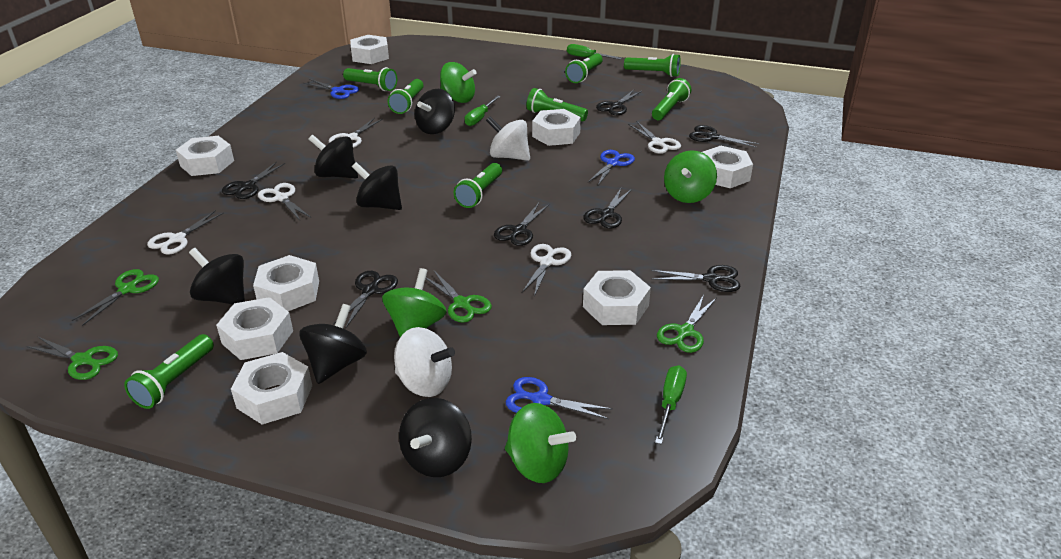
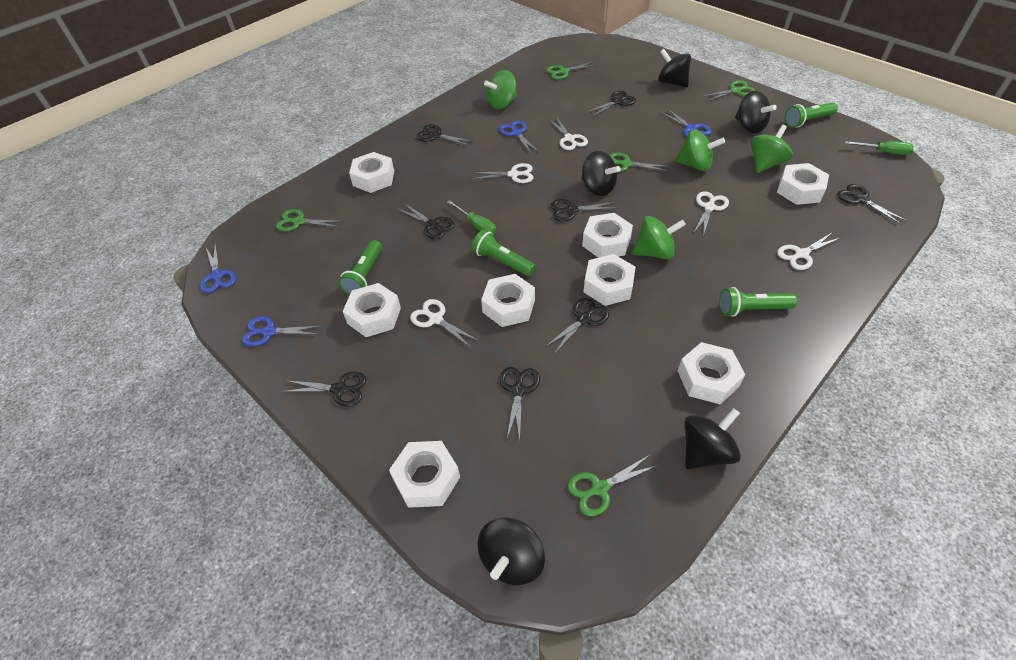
black scissors: [222,162,285,199] [333,271,398,329] [494,203,549,246] [583,188,632,228] [596,90,642,115] [651,265,740,292] [689,125,760,148] = 7 -> [282,372,366,407] [398,203,455,239] [416,124,473,146] [500,367,540,441] [545,298,609,354] [550,199,616,221] [586,91,636,117] [837,184,907,225] = 8
black spinning top: [189,248,245,305] [299,304,367,384] [309,134,358,178] [352,162,402,210] [399,398,472,477] [415,89,455,134] = 6 -> [478,517,545,585] [581,151,621,196] [658,49,691,87] [685,408,741,469] [735,91,777,133] = 5
blue scissors: [304,79,359,99] [506,377,613,419] [588,150,635,185] = 3 -> [200,243,236,293] [242,316,321,347] [499,121,539,153] [661,109,712,137] = 4
green flashlight: [124,334,214,409] [343,67,397,91] [388,79,424,114] [454,163,502,208] [526,88,588,122] [565,53,603,83] [624,54,681,77] [652,78,691,120] = 8 -> [338,240,382,295] [472,230,536,277] [719,287,797,317] [785,102,838,128] = 4
green scissors: [26,336,118,380] [72,269,159,326] [426,271,492,323] [657,295,716,353] = 4 -> [276,209,343,231] [546,62,598,79] [568,455,658,516] [609,152,670,172] [702,81,755,101] = 5
green screwdriver: [465,95,501,126] [567,44,622,60] [655,365,687,445] = 3 -> [447,200,496,235] [845,141,914,155] = 2
white spinning top: [394,327,455,397] [486,116,530,161] = 2 -> none = 0

